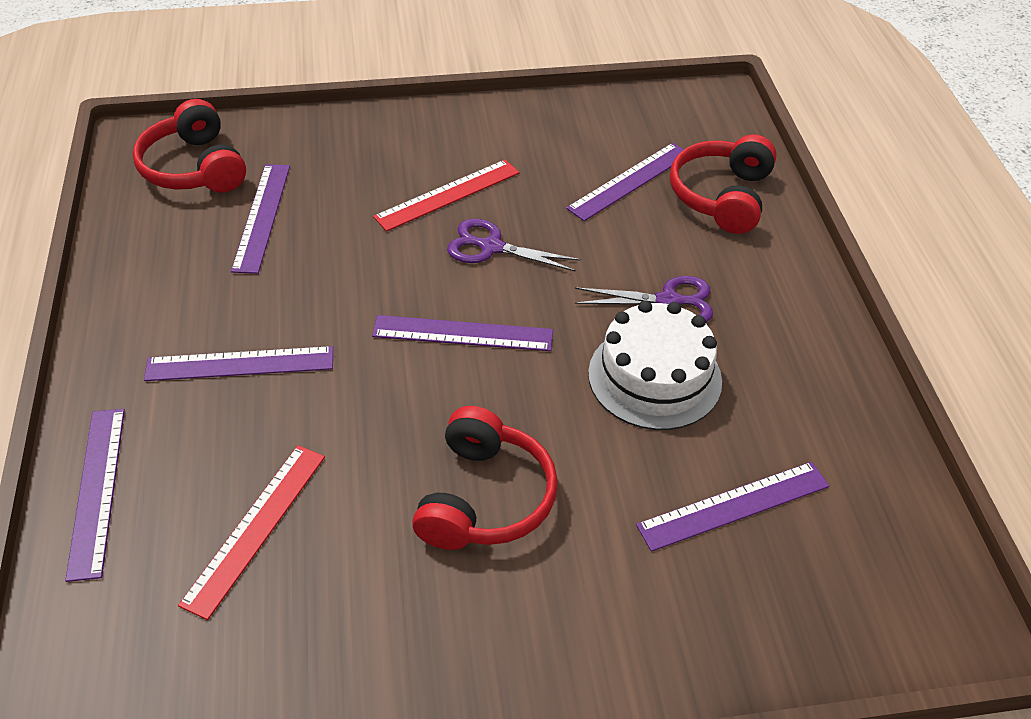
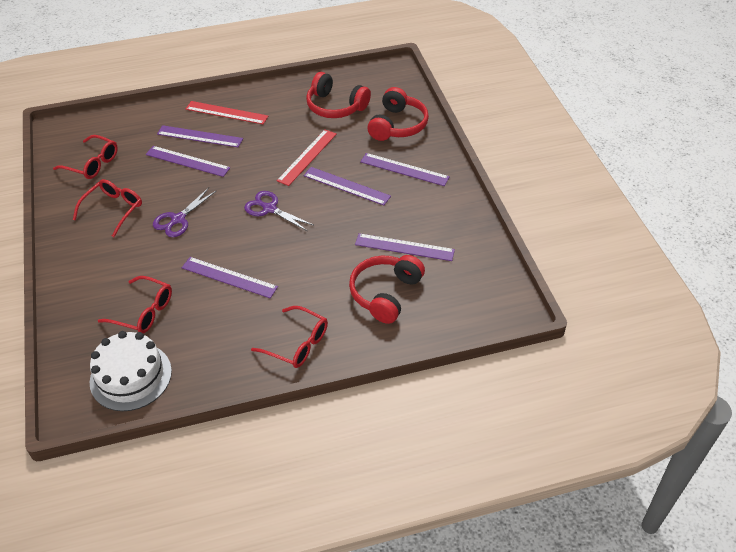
red glasses: none = 0 -> [53,135,118,179] [73,179,142,237] [98,276,172,333] [251,306,328,368] = 4

